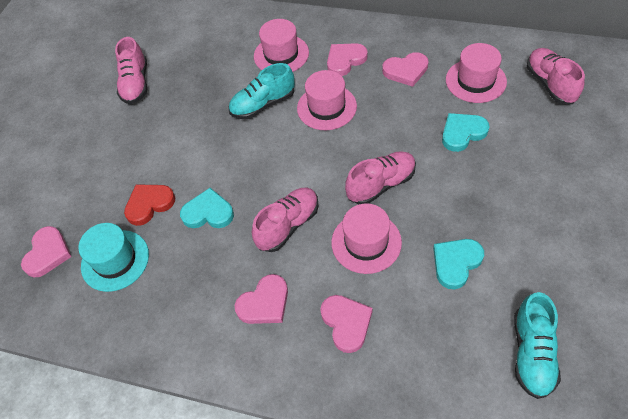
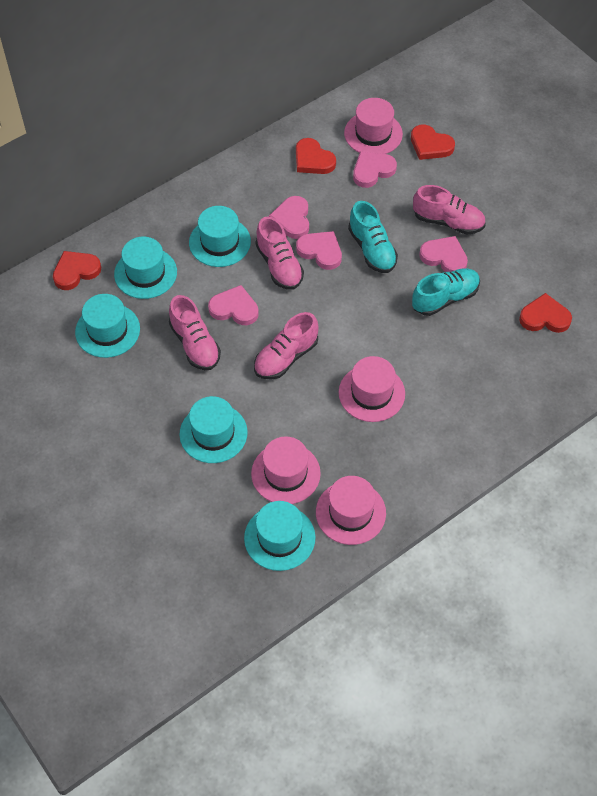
red heart: [124,184,175,226] = 1 -> [53,251,101,290] [296,138,336,174] [411,125,455,160] [519,293,572,333] = 4
turquoise hat: [78,223,149,292] = 1 -> [75,294,140,358] [114,237,177,299] [179,396,248,463] [189,206,251,267] [244,501,316,571] = 5
turquoise heart: [180,188,234,228] [433,239,484,289] [442,113,489,152] = 3 -> none = 0

